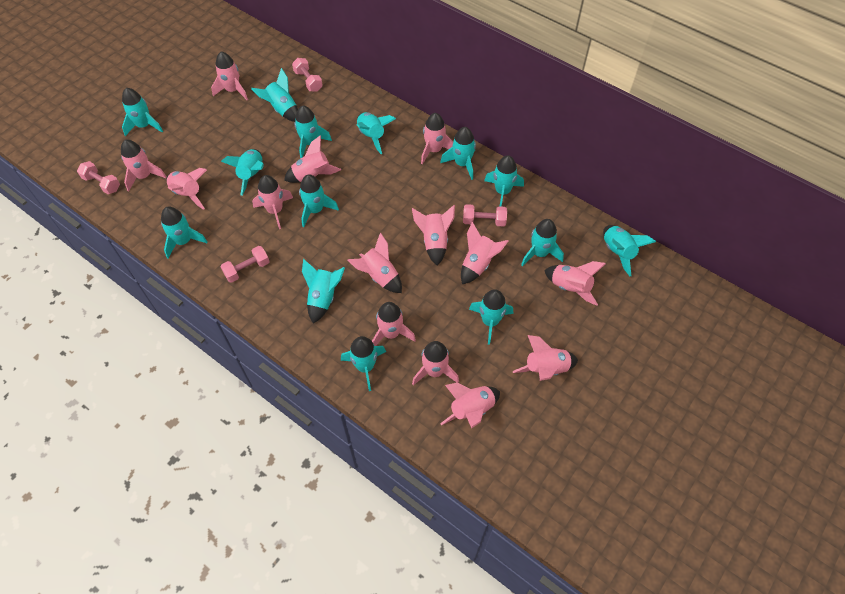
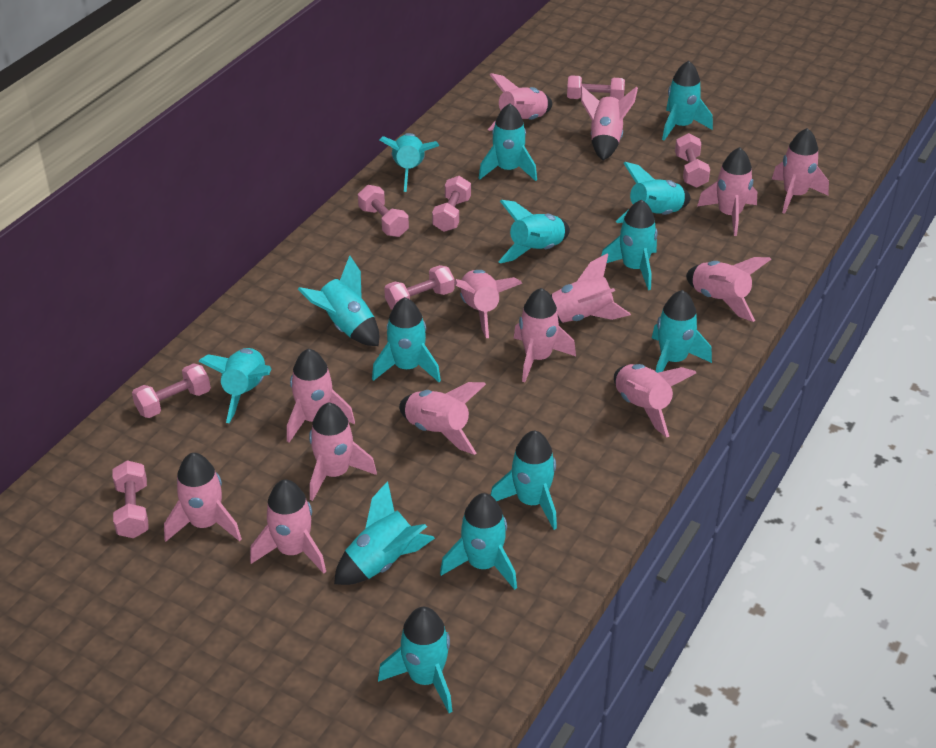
pink dumbbell: [77,161,120,194] [220,246,270,283] [292,58,323,92] [463,204,507,227] = 4 -> [112,460,149,538] [132,363,211,418] [358,185,409,237] [384,265,454,310] [432,176,471,232] [567,75,625,100] [675,133,710,188] = 7

